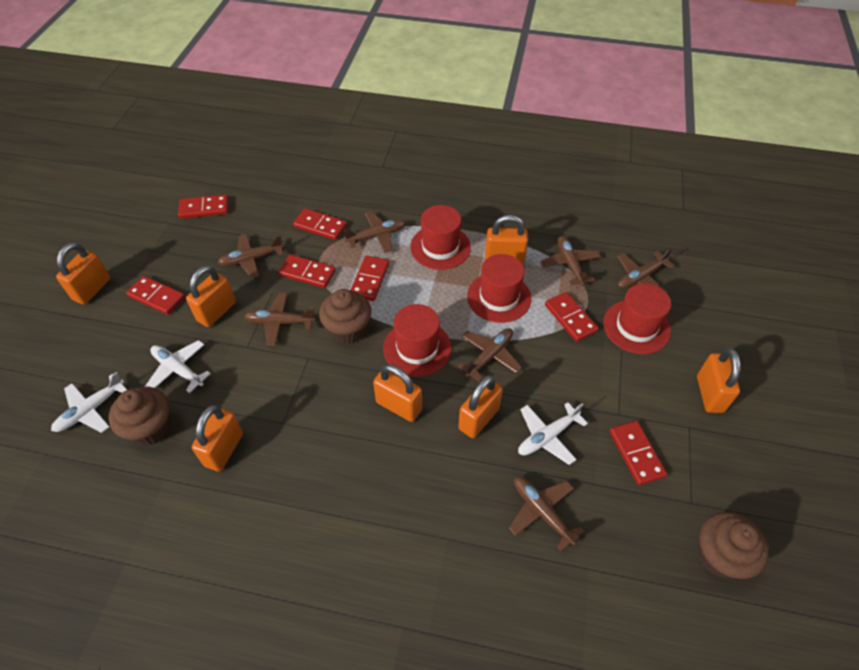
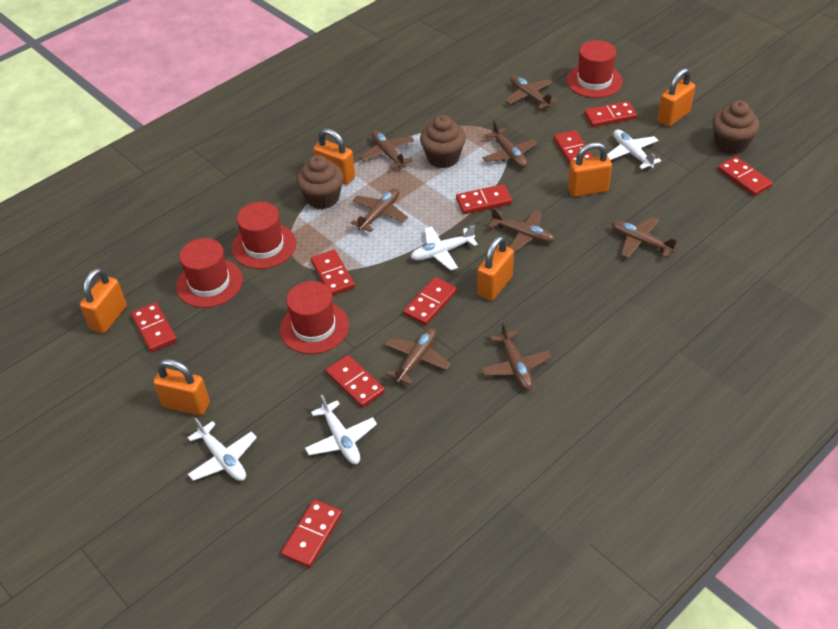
brown plane: [218,234,284,278] [244,293,315,346] [344,211,406,253] [458,328,521,382] [509,476,584,551] [540,236,601,286] [617,248,675,293] = 7 -> [350,188,408,232] [360,130,415,169] [385,328,451,385] [481,322,552,390] [483,120,538,168] [488,208,555,253] [505,76,558,109] [611,217,678,258] = 8
orange padlock: [56,242,110,304] [186,266,236,327] [192,405,243,472] [373,364,422,422] [458,375,503,438] [485,215,528,264] [697,348,740,413] = 7 -> [80,268,127,334] [153,359,210,416] [313,128,355,185] [477,236,514,301] [568,142,612,197] [657,68,695,126] = 6
red domino: [126,276,185,315] [178,195,229,219] [279,255,336,288] [293,208,347,240] [351,256,389,301] [545,292,599,342] [610,421,667,485] = 7 -> [131,302,177,352] [281,499,342,568] [311,250,355,296] [326,355,385,408] [403,277,457,325] [456,184,512,214] [554,130,593,165] [584,101,637,127] [717,156,773,196] = 9
white plane: [51,372,127,433] [145,340,211,393] [518,403,588,465] = 3 -> [188,418,257,481] [305,395,377,464] [410,225,478,271] [607,130,661,169] = 4

